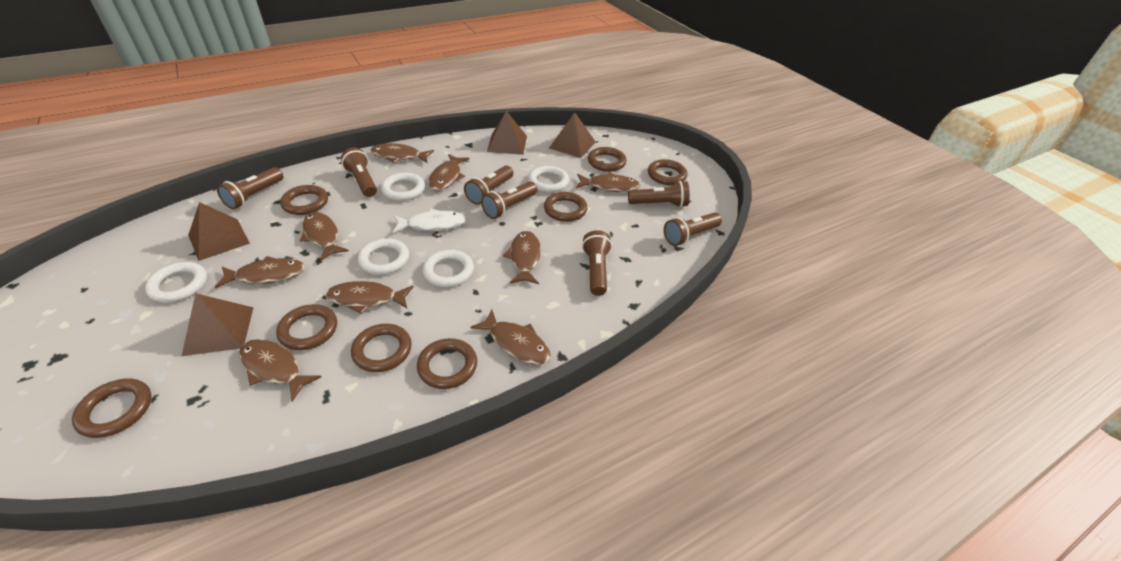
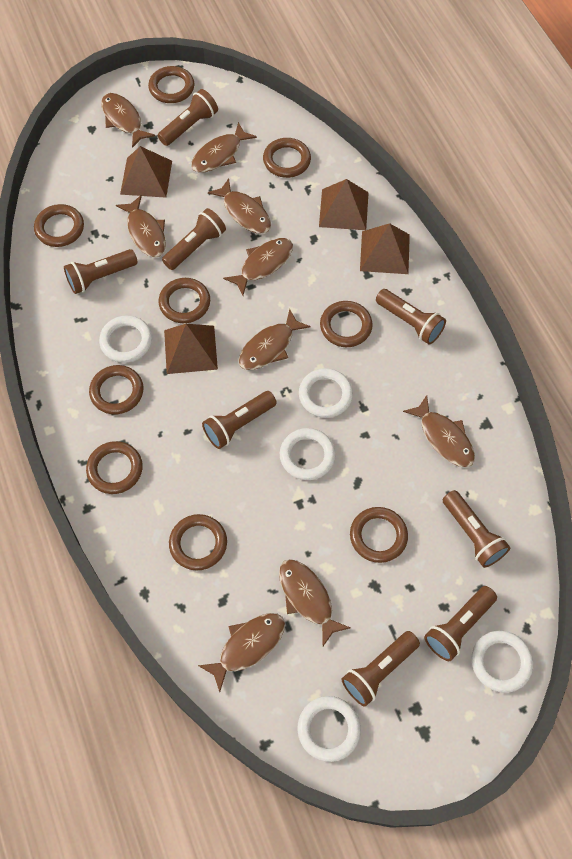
brown flashlight: [217,167,283,209] [341,148,377,197] [464,166,513,205] [481,182,537,219] [582,230,612,296] [628,181,690,207] [664,212,722,246] = 7 -> [64,249,138,294] [158,89,218,146] [162,208,226,270] [202,391,277,449] [341,631,420,707] [376,289,446,345] [424,586,497,661] [443,490,510,568] = 8
brown ring: [72,378,152,438] [276,304,337,350] [280,185,328,215] [351,324,411,372] [417,338,477,389] [544,192,587,222] [588,147,626,172] [648,159,687,185] = 8 -> [34,204,84,247] [86,441,143,494] [89,365,143,414] [148,66,194,103] [158,278,210,323] [169,514,227,571] [263,138,311,178] [320,301,373,347] [350,507,408,563] = 9
white fish: [393,209,466,233] = 1 -> none = 0

